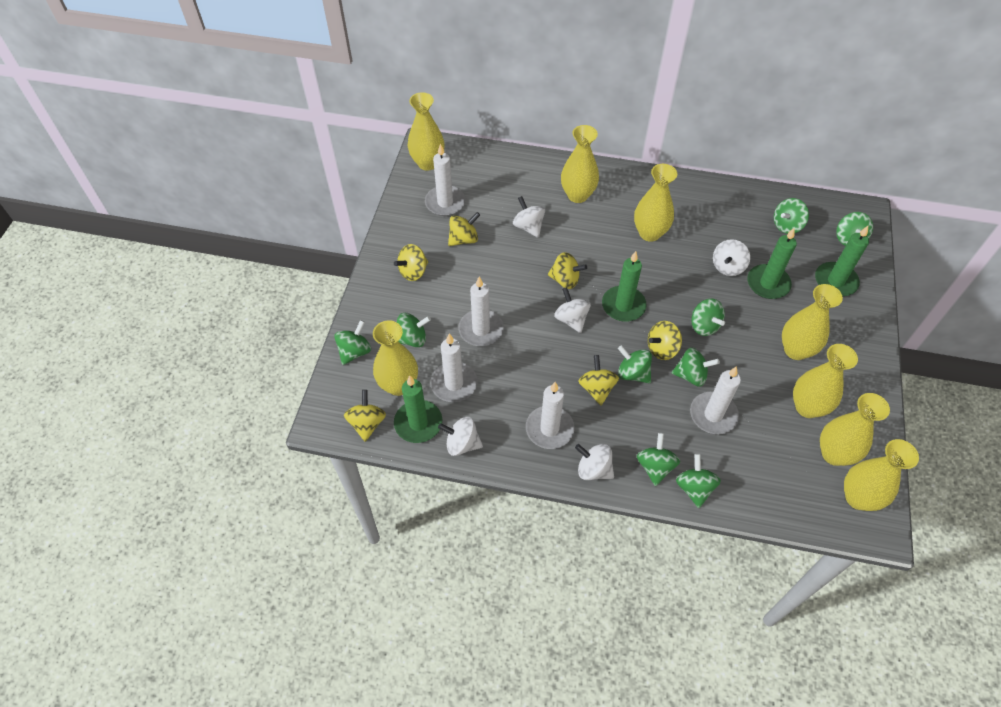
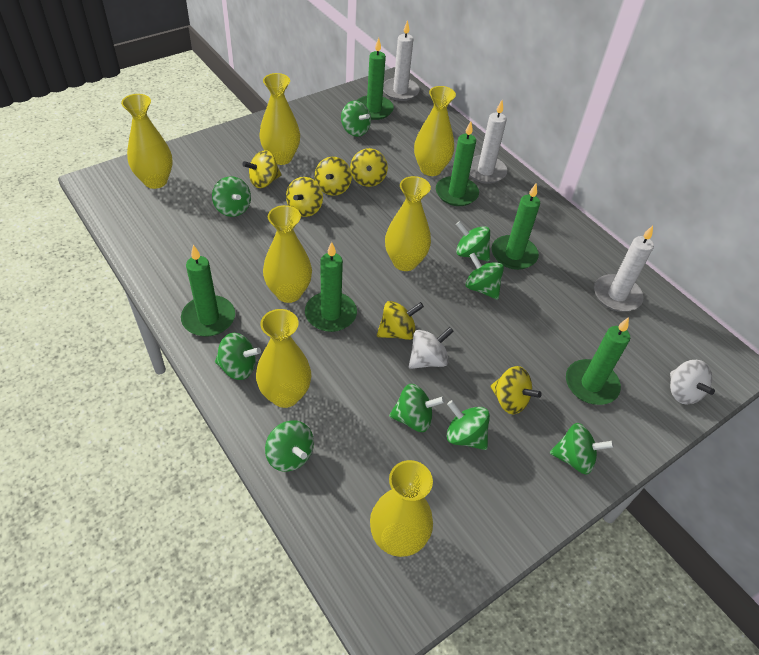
green candle: [394,375,442,443] [602,251,647,322] [747,228,797,299] [815,226,869,296] = 4 -> [181,245,235,337] [305,242,357,332] [357,38,394,120] [436,121,479,206] [492,183,540,270] [566,317,630,405] = 6
white candle: [425,144,465,216] [430,333,478,402] [458,276,504,346] [526,382,574,449] [690,366,741,434] = 5 -> [383,20,420,101] [469,100,507,184] [594,226,654,312] = 3
white spinning top: [438,417,483,456] [513,196,545,238] [554,287,591,333] [575,444,614,480] [713,239,750,276] = 5 -> [409,327,454,369] [670,360,715,404] = 2
yellow vase: [373,320,418,396] [408,92,445,170] [561,125,599,203] [634,164,677,242] [782,284,843,360] [793,344,858,418] [820,393,890,466] [844,439,919,511] = 8 -> [121,94,173,189] [256,309,311,408] [259,73,300,165] [263,205,312,303] [370,460,433,557] [385,176,431,271] [414,86,456,176] = 7

